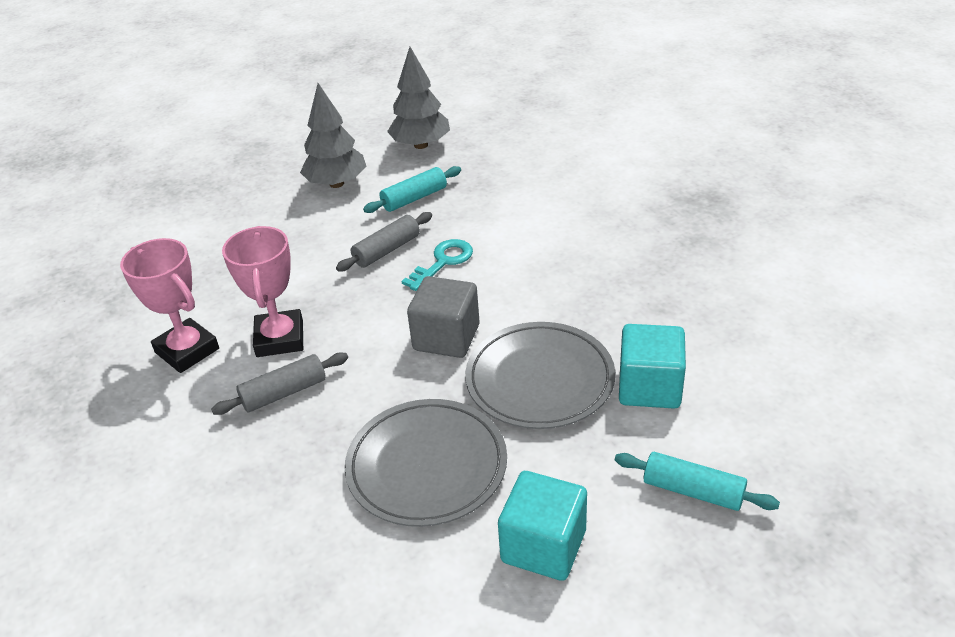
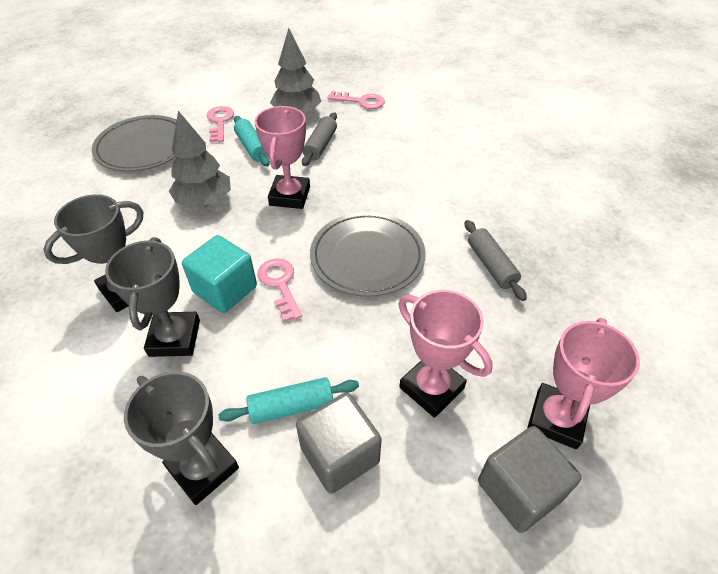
grey cube: [407,276,479,358] = 1 -> [296,392,382,494] [478,426,581,533] = 2
grey trophy: none = 0 -> [43,194,144,312] [105,237,200,357] [124,371,239,505] = 3
pink key: none = 0 -> [207,106,234,142] [258,258,302,322] [327,91,385,109] = 3
pink trophy: [120,238,219,373] [222,226,303,357] = 2 -> [255,106,310,209] [398,290,493,418] [527,318,640,449] = 3
turquoise cube: [498,471,587,581] [619,324,686,409] = 2 -> [182,235,257,313] = 1
turquoise key: [402,239,473,291] = 1 -> none = 0

